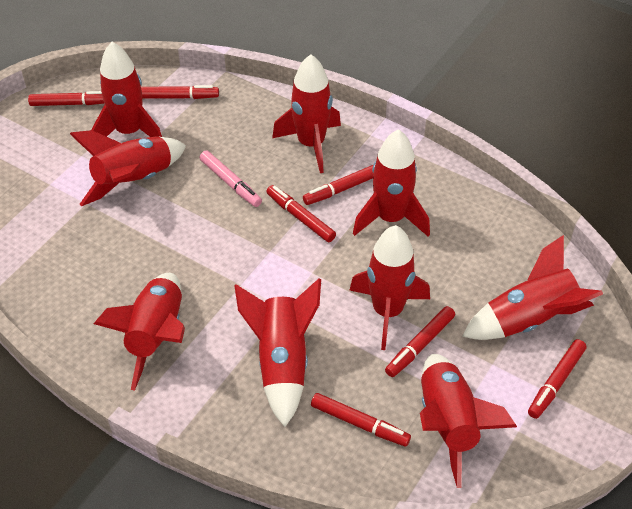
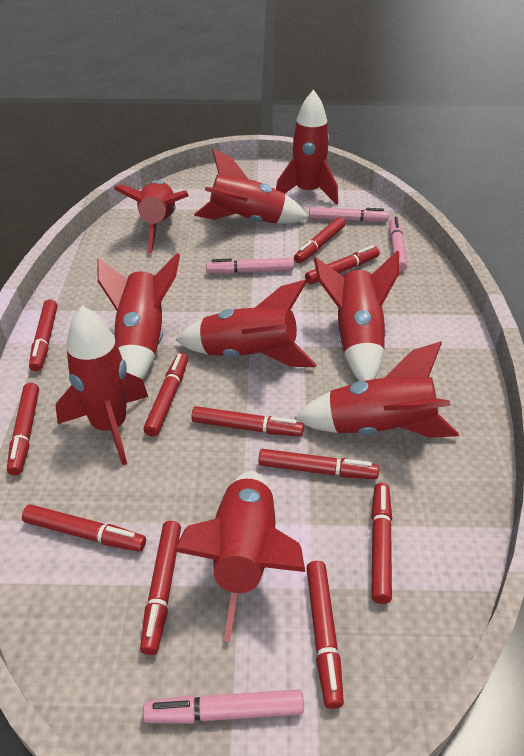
pink marker: [200,151,262,207] = 1 -> [143,689,304,724] [206,258,294,274] [309,207,389,222] [390,217,407,272] = 4
red marker: [28,91,105,106] [141,85,219,99] [266,185,336,242] [303,165,374,205] [311,393,411,446] [385,306,455,377] [528,339,587,419] = 7 -> [7,383,39,476] [22,505,146,552] [29,299,57,372] [140,521,181,655] [143,353,188,437] [191,406,304,437] [258,449,379,479] [294,217,345,263] [305,245,380,284] [306,561,344,709] [371,483,392,604] = 11

